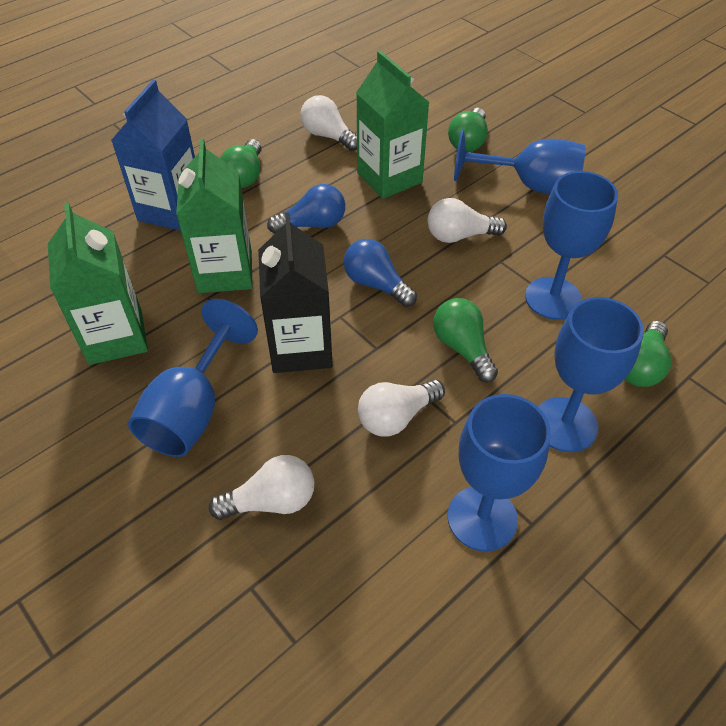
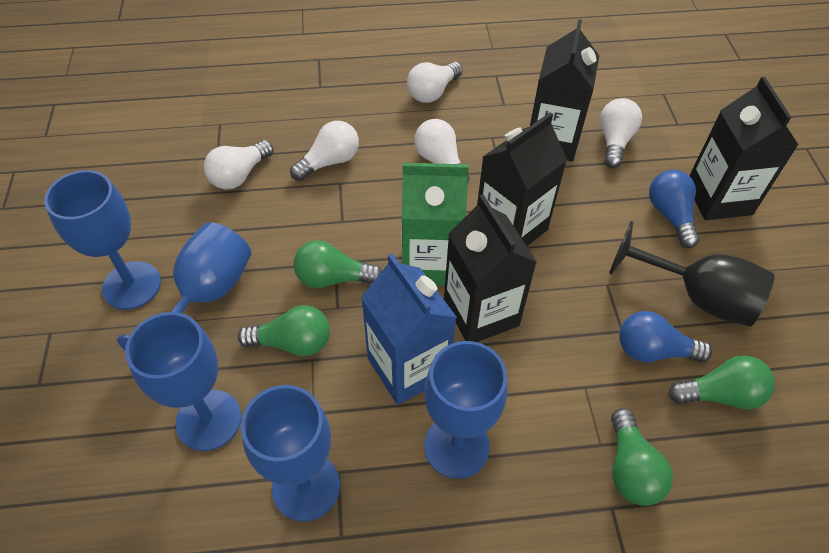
black carton: [258,213,333,373] = 1 -> [444,194,537,342] [477,112,567,246] [530,19,599,162] [689,77,798,220] = 4
black goblet: none = 0 -> [609,221,775,327] = 1
green carton: [48,203,148,365] [176,138,252,293] [356,51,430,199] = 3 -> [402,163,469,286] = 1
white light bulb: [209,455,315,520] [300,95,357,151] [358,379,445,437] [428,198,507,243] = 4 -> [204,140,273,190] [290,121,359,181] [407,62,463,103] [414,119,470,182] [600,98,642,168] = 5

